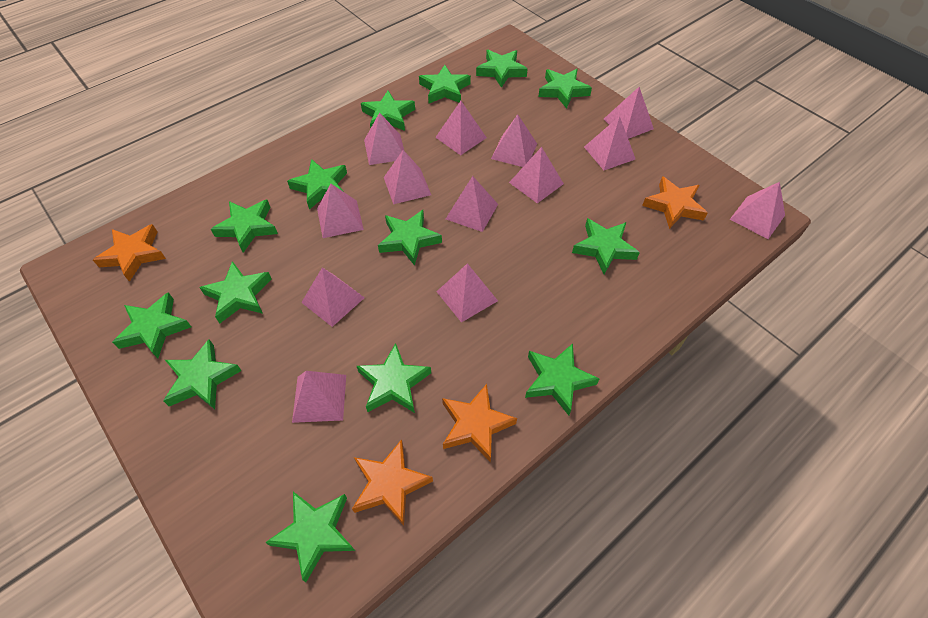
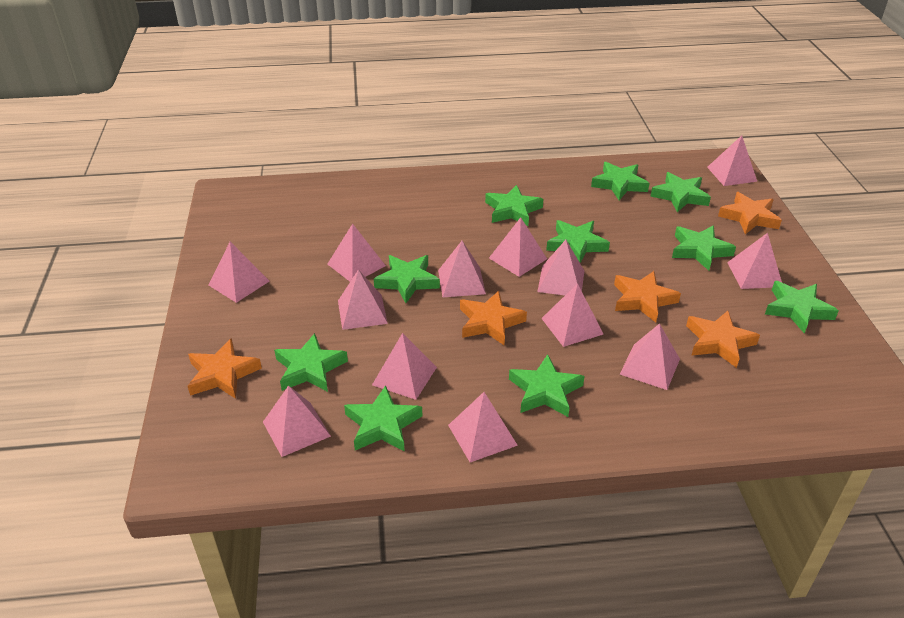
green star: [112,292,191,358] [163,339,241,409] [199,261,272,324] [211,200,278,253] [265,492,355,582] [287,159,347,210] [357,343,431,413] [361,91,415,131] [378,210,442,266] [419,65,471,103] [476,50,527,88] [525,343,599,415] [538,69,592,109] [572,218,640,274] = 14 -> [274,333,348,392] [344,385,422,452] [374,255,440,303] [485,185,544,226] [509,354,585,417] [546,220,610,263] [591,162,650,200] [650,172,711,212] [672,226,736,271] [765,281,839,334] = 10
orange star: [93,224,166,282] [352,439,433,526] [442,384,517,462] [642,176,707,229] = 4 -> [188,338,262,399] [460,291,527,346] [614,271,681,323] [686,311,760,368] [718,192,782,234] = 5

